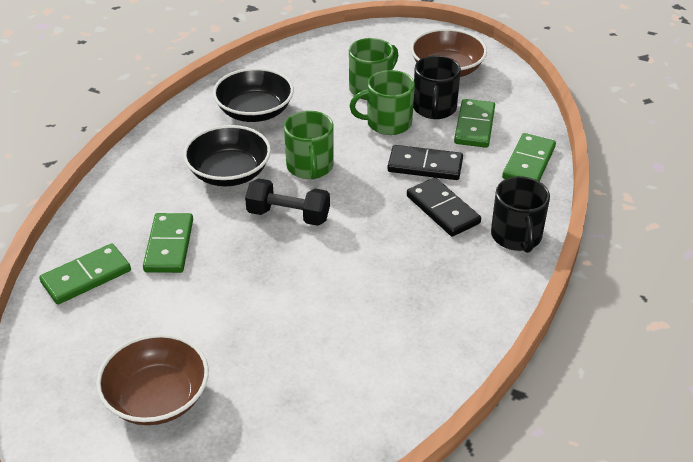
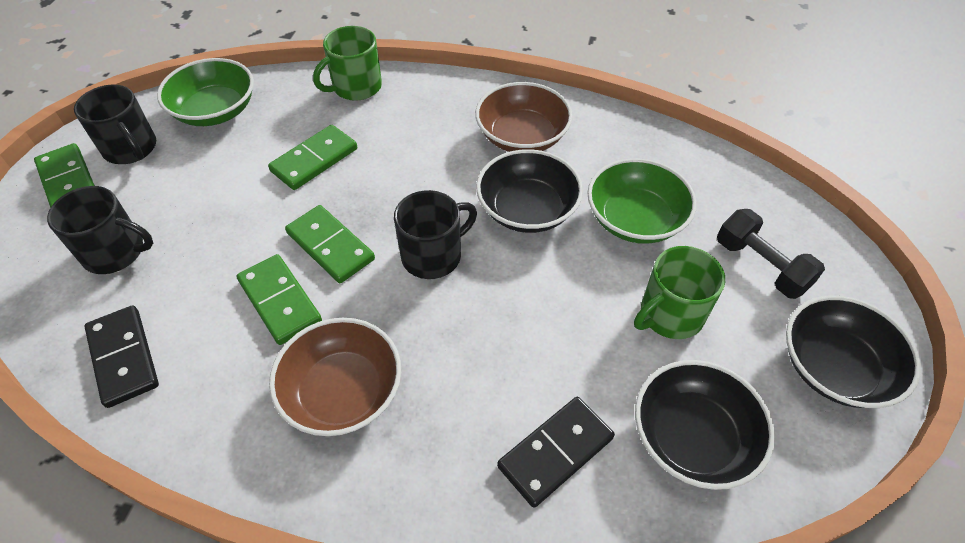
black bowl: [183,125,271,186] [213,68,294,122] = 2 -> [476,149,583,233] [635,360,775,490] [786,295,921,408] = 3
black mug: [413,56,461,119] [491,177,550,253] = 2 -> [47,186,153,274] [74,85,156,164] [394,190,477,279] = 3
green bowl: none = 0 -> [157,58,254,126] [587,158,697,244] = 2
green mug: [284,111,333,179] [349,38,398,100] [350,70,415,135] = 3 -> [313,26,382,101] [634,246,725,339] = 2

